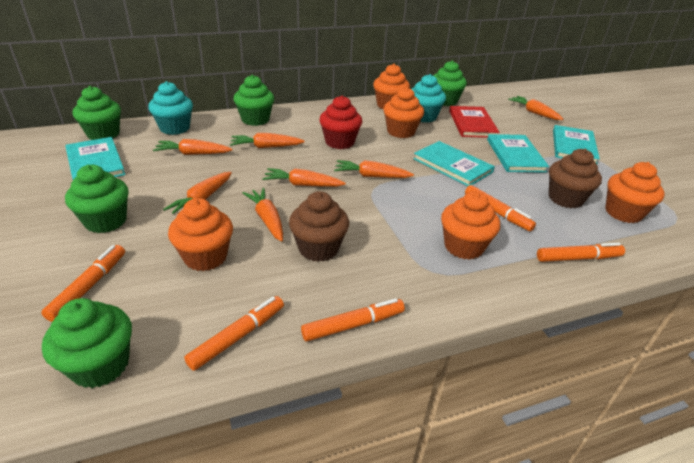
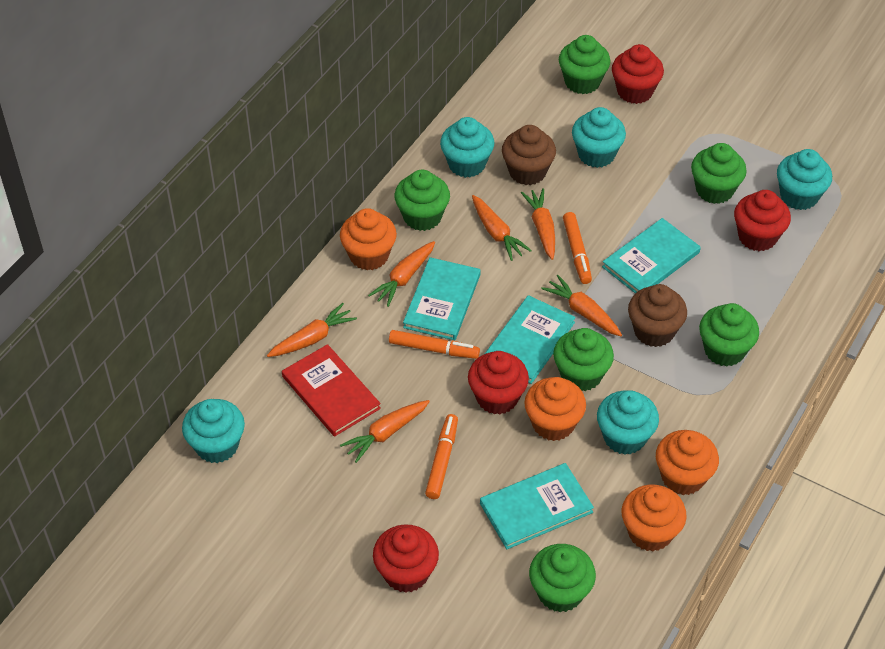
green cupcake: [42,298,132,388] [65,165,129,233] [73,86,121,140] [233,75,274,126] [433,60,467,106] = 5 -> [394,170,450,231] [529,544,596,613] [553,328,614,391] [559,35,611,94] [691,143,747,204] [699,303,759,367] = 6
orange carrot: [153,139,232,155] [163,172,232,214] [230,133,305,148] [243,188,283,242] [262,168,346,187] [334,160,414,178] [508,96,563,120] = 7 -> [267,303,357,357] [340,400,430,463] [368,241,435,307] [472,195,532,261] [521,188,555,260] [541,275,622,336] = 6
orange cupcake: [168,198,233,271] [373,64,410,109] [383,87,424,138] [441,191,500,260] [605,162,664,223] = 5 -> [340,208,397,270] [524,377,586,441] [622,484,687,552] [656,430,719,495] = 4
orange marker: [41,245,125,322] [184,296,284,371] [301,298,405,341] [465,185,536,231] [537,243,625,262] = 5 -> [389,330,480,359] [425,414,458,499] [563,212,592,284] = 3
red cupcake: [319,96,362,149] = 1 -> [373,524,439,593] [468,351,529,415] [612,44,664,104] [734,190,791,251] = 4
turquoise cupcake: [148,81,193,135] [412,74,446,123] = 2 -> [182,399,245,463] [440,117,494,178] [572,107,626,168] [597,390,659,455] [777,149,832,210] = 5

